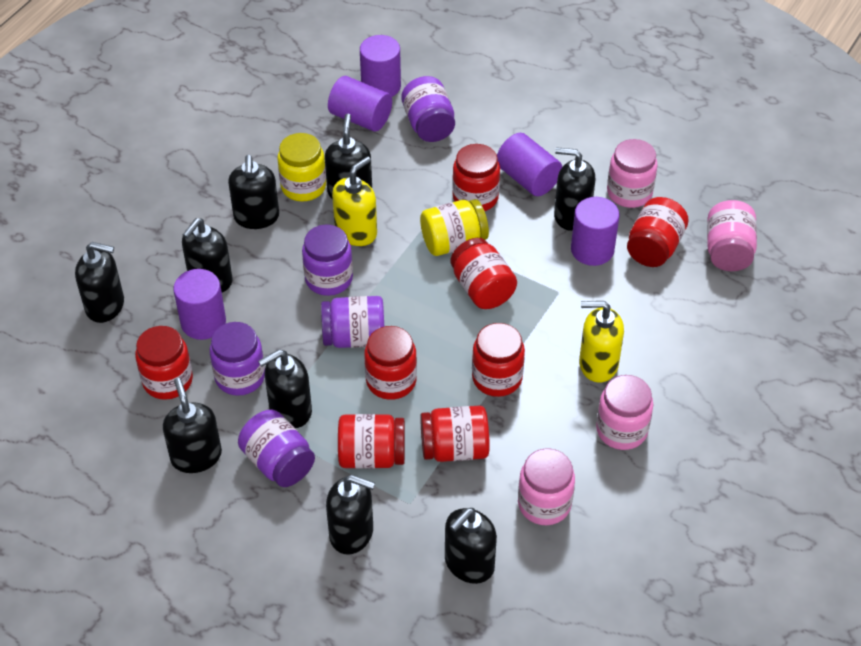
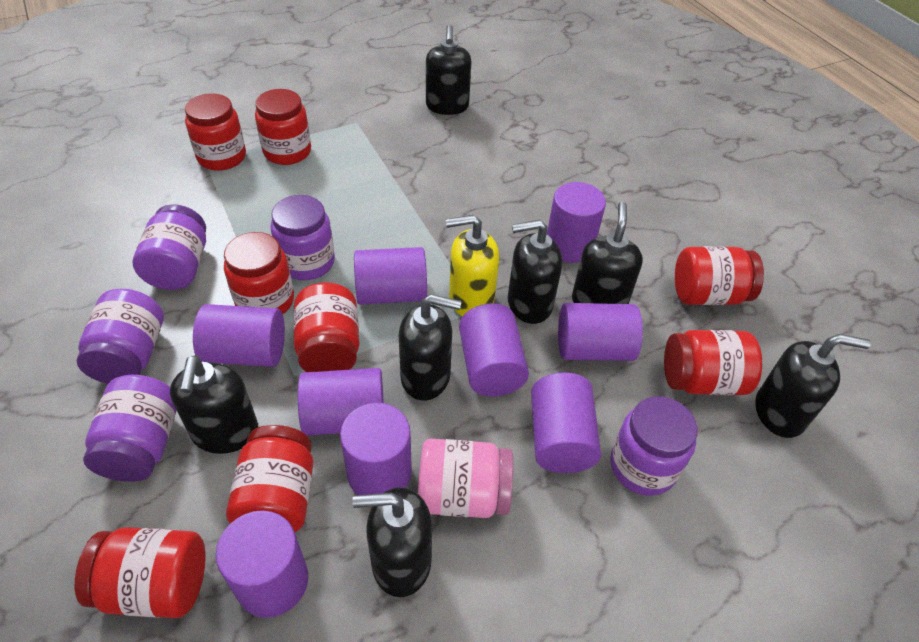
black soap dispenser: [75,242,124,323] [163,378,222,473] [182,218,233,292] [228,155,279,229] [258,349,312,428] [325,114,372,200] [326,475,375,555] [445,508,497,584] [554,147,596,231] = 9 -> [170,355,258,454] [352,487,432,597] [399,294,461,400] [426,25,471,115] [508,219,562,324] [572,202,643,304] [755,334,871,438] = 7
pink jar: [518,449,575,525] [596,375,653,450] [607,139,658,208] [707,200,757,271] = 4 -> [418,439,513,518] = 1
purple cylinder: [173,269,226,340] [328,76,392,132] [360,35,401,97] [497,133,562,196] [571,197,619,266] = 5 -> [193,304,285,367] [216,511,308,618] [298,368,384,436] [340,403,412,495] [354,247,427,305] [459,303,529,396] [531,373,601,473] [547,182,606,263] [558,303,643,361] = 9
yellow jar: [278,133,326,202] [420,199,489,256] = 2 -> none = 0
yellow soap dispenser: [332,156,377,246] [579,301,624,383] = 2 -> [446,215,499,317] = 1

